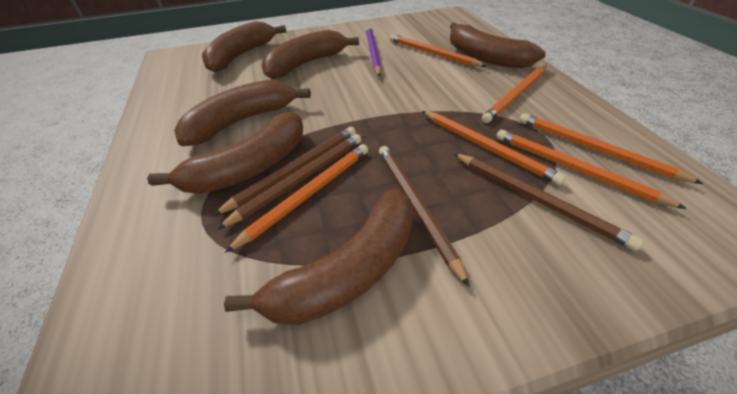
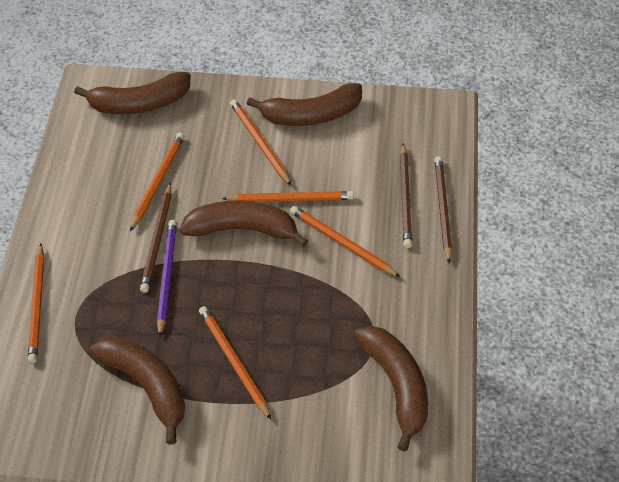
brown banana: [147,112,303,194] [174,80,311,146] [202,21,286,72] [224,188,414,325] [261,30,359,79] [450,23,546,68] = 6 -> [74,72,191,114] [89,337,185,445] [180,200,308,247] [247,83,362,126] [354,326,428,452] = 5
brown pencil: [213,127,356,216] [217,134,361,229] [379,146,470,287] [453,153,643,251] = 4 -> [140,182,171,293] [400,143,412,248] [435,156,452,263] = 3

